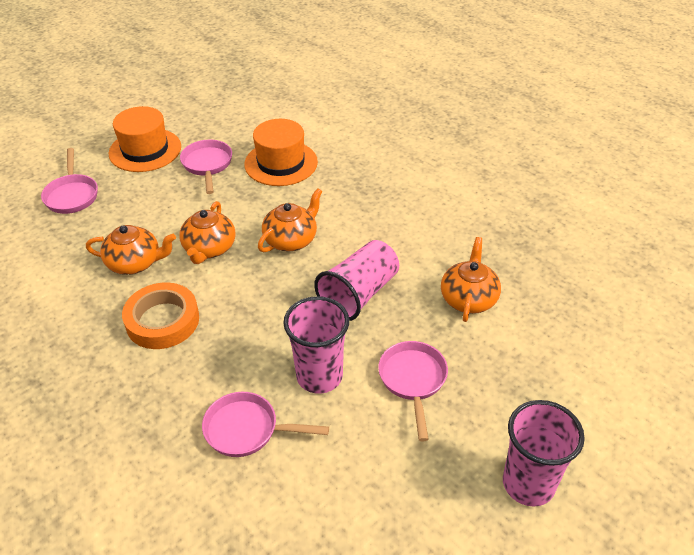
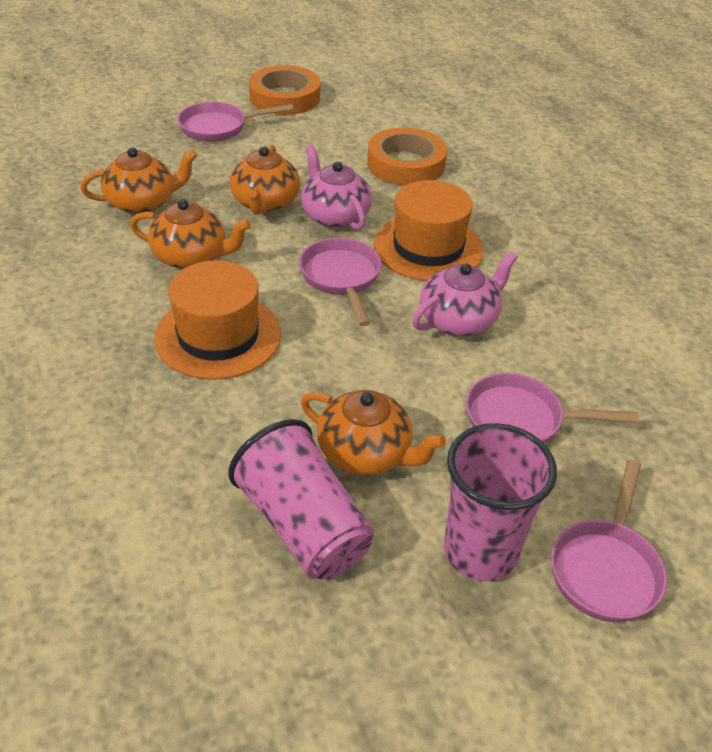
orange tape: [122,282,199,349] = 1 -> [249,65,320,115] [367,128,447,185] = 2
pink cup: [283,296,349,394] [314,240,399,321] [503,400,585,506] = 3 -> [228,419,374,580] [444,423,557,581] = 2
pink teapot: none = 0 -> [301,145,372,230] [412,251,518,336] = 2

